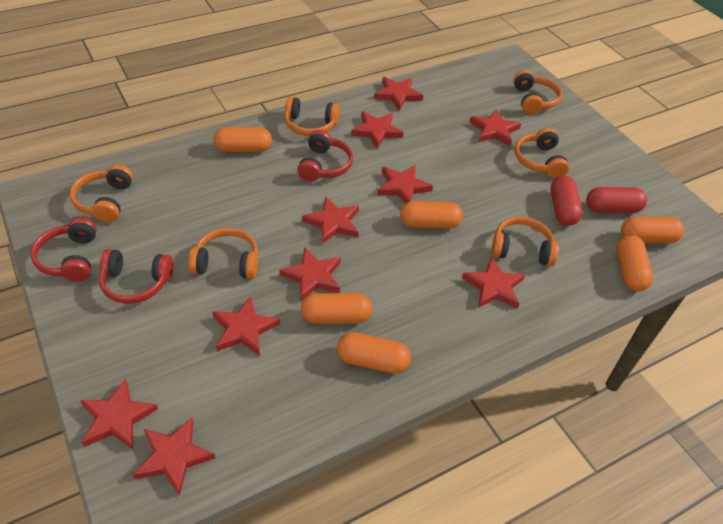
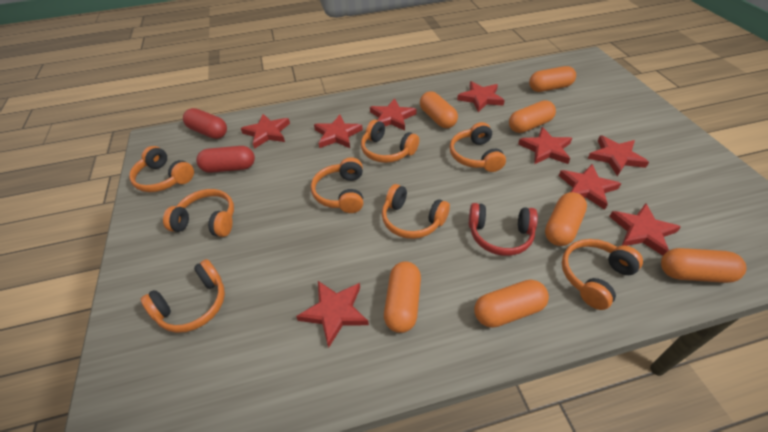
orange capsule: [214,127,272,152] [301,293,372,324] [337,332,411,374] [400,201,463,229] [616,235,653,291] [621,217,684,243] = 6 -> [384,261,421,333] [420,91,458,128] [474,280,549,328] [509,100,556,133] [529,66,576,92] [545,192,587,246] [661,248,747,283] = 7
orange headphones: [70,165,133,222] [188,228,258,279] [284,97,340,136] [491,217,559,267] [513,70,562,115] [515,128,569,178] = 6 -> [129,146,194,192] [141,259,225,333] [163,189,234,237] [311,157,363,213] [361,120,419,163] [382,184,450,239] [450,122,506,172] [562,239,643,310] = 8
red headphones: [31,218,97,282] [99,249,173,304] [297,130,353,181] = 3 -> [469,203,538,256] = 1
red star: [80,378,158,450] [133,417,215,496] [212,296,280,356] [279,248,341,301] [302,196,359,244] [351,112,404,148] [374,77,423,110] [377,165,433,204] [462,257,525,309] [470,109,521,146] = 10 -> [241,114,290,149] [296,281,369,348] [314,115,363,148] [370,98,417,131] [457,81,505,112] [518,127,572,164] [559,164,621,210] [588,135,649,176] [609,203,681,256] = 9

